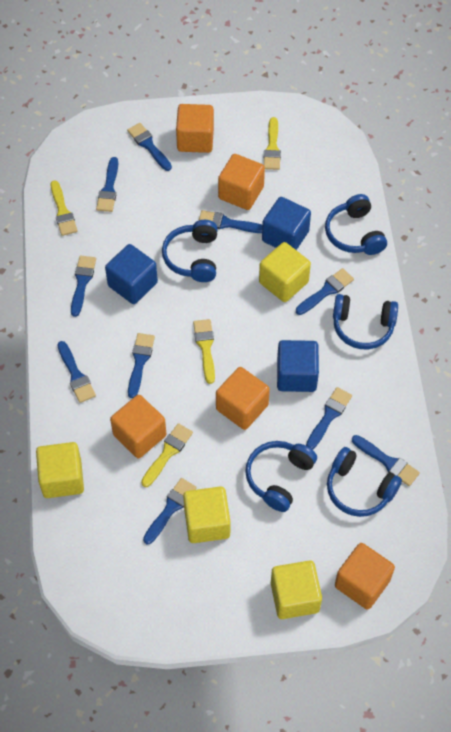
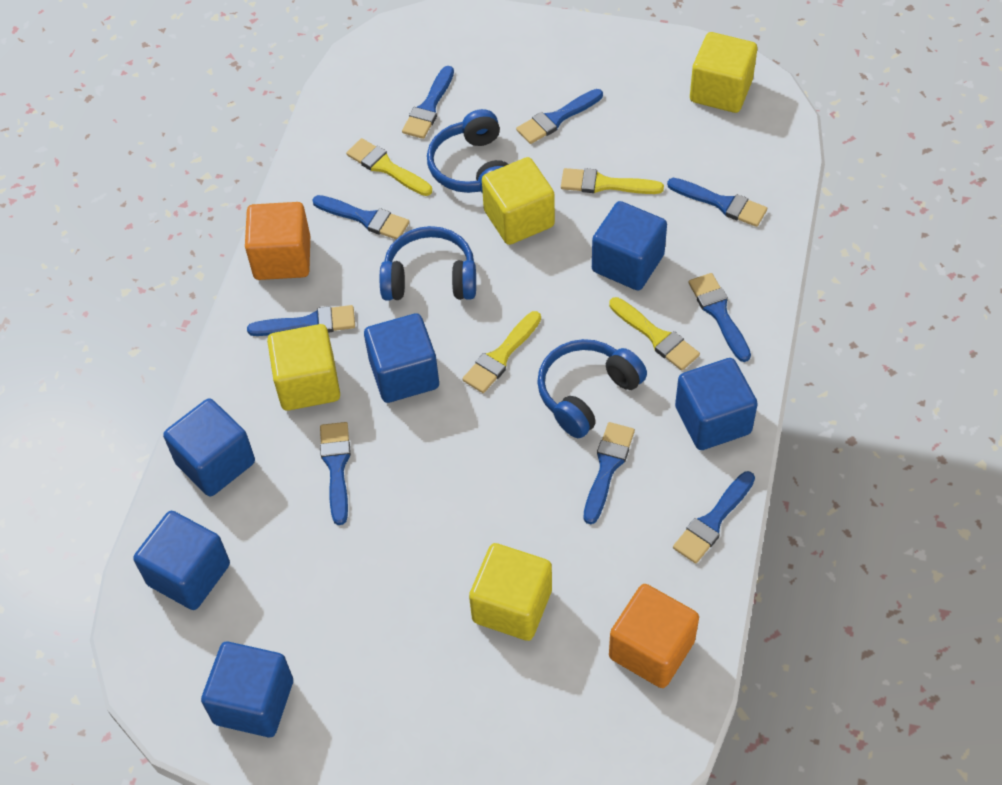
blue brush: [57,341,96,403] [71,256,96,317] [96,157,118,212] [127,123,172,171] [128,333,155,398] [143,478,196,545] [198,210,262,233] [296,268,354,315] [306,387,352,450] [352,435,420,486] = 10 -> [247,305,355,336] [312,195,410,239] [320,422,351,525] [402,66,454,139] [516,89,603,144] [583,422,635,524] [667,178,767,227] [673,471,755,564] [688,273,751,362] = 9
blue cube: [105,244,158,304] [262,197,311,250] [277,340,319,392] = 3 -> [134,511,230,610] [163,399,255,496] [201,642,293,737] [364,313,439,403] [592,201,667,291] [675,358,758,450] = 6
blue headphones: [162,220,218,282] [245,441,317,512] [325,194,387,255] [327,447,402,517] [333,294,398,349] = 5 -> [380,226,476,300] [427,109,508,194] [537,339,647,438] = 3
orange cube: [110,395,166,458] [176,104,214,153] [216,367,270,430] [218,154,265,210] [335,543,395,610] = 5 -> [245,202,310,280] [609,584,699,688] = 2

